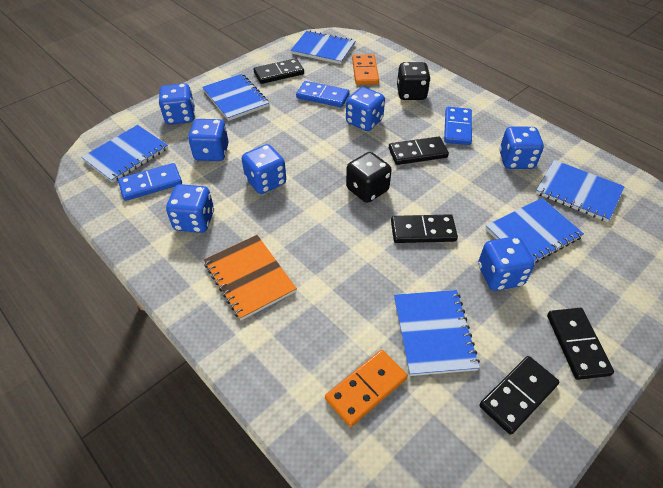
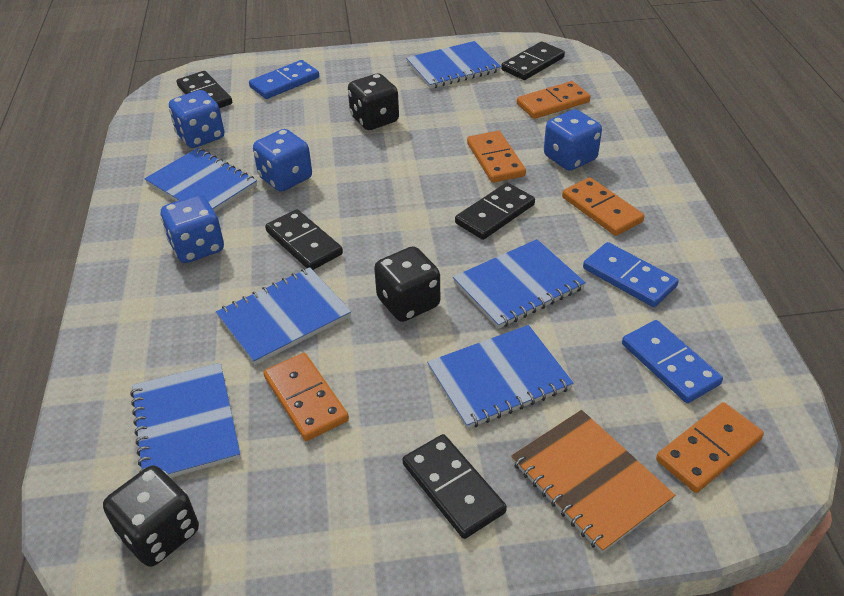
black dice: [346,152,392,203] [397,62,431,100] = 2 -> [103,466,199,567] [348,74,399,130] [374,246,440,322] = 3
blue dice: [158,83,195,125] [166,184,214,233] [188,119,228,161] [242,144,286,194] [346,87,385,131] [478,236,535,291] [499,127,544,169] = 7 -> [160,195,224,263] [169,90,224,148] [253,129,312,192] [544,109,602,171] = 4
orange domino: [325,350,408,427] [352,54,379,85] = 2 -> [264,353,349,441] [467,131,526,183] [517,81,590,119] [562,177,644,236] [656,402,764,493] = 5

